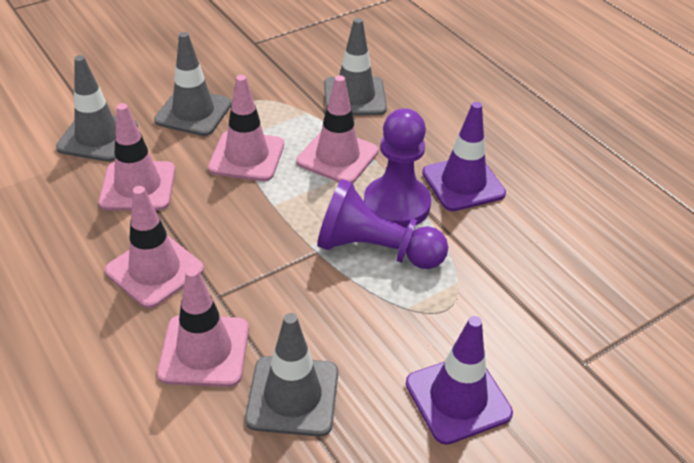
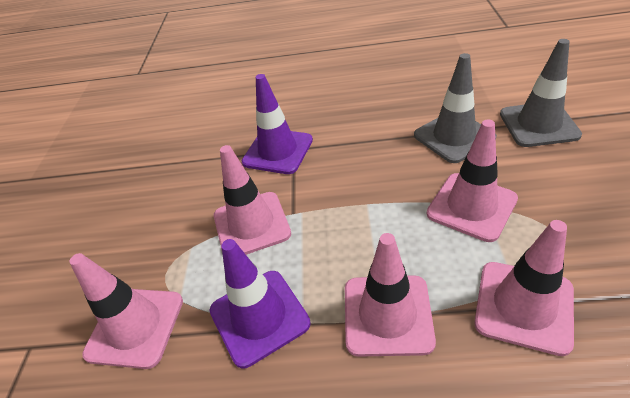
grey traffic cone: [56,55,138,162] [154,32,232,136] [245,313,338,437] [324,18,387,116] = 4 -> [414,53,497,163] [500,39,582,147] = 2
purple pawn: [317,179,448,269] [364,108,431,228] = 2 -> none = 0

